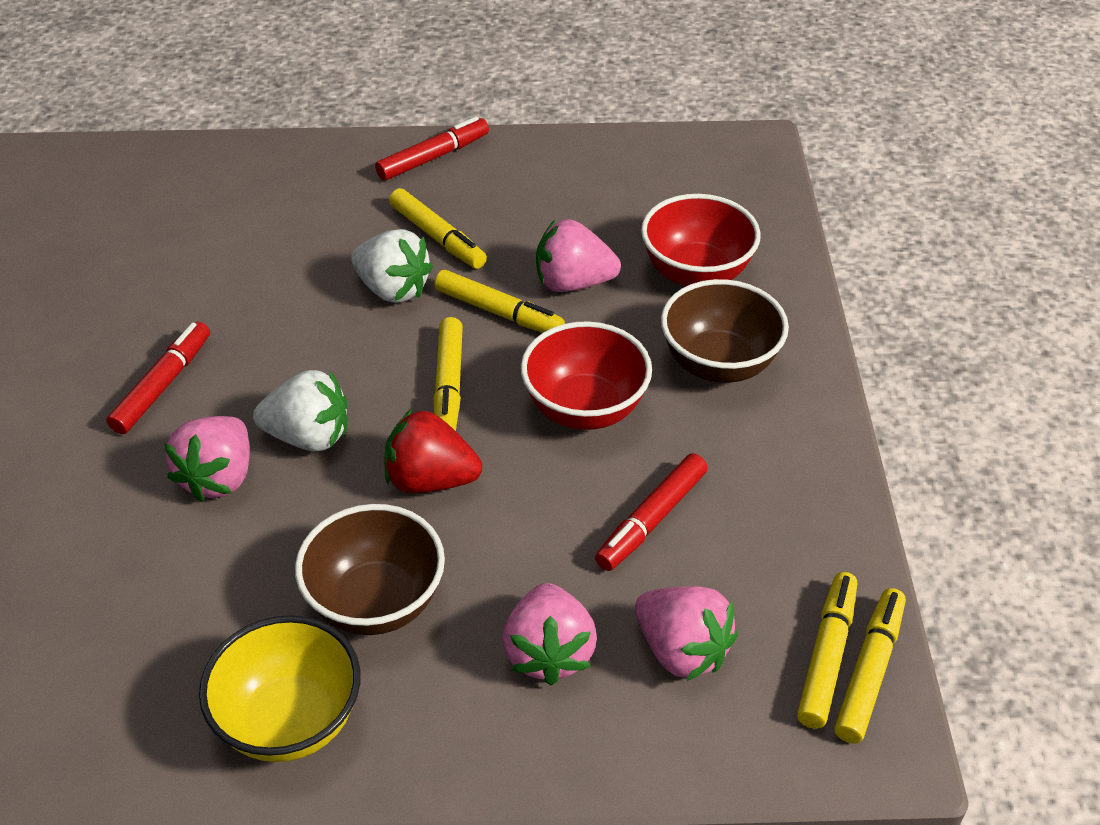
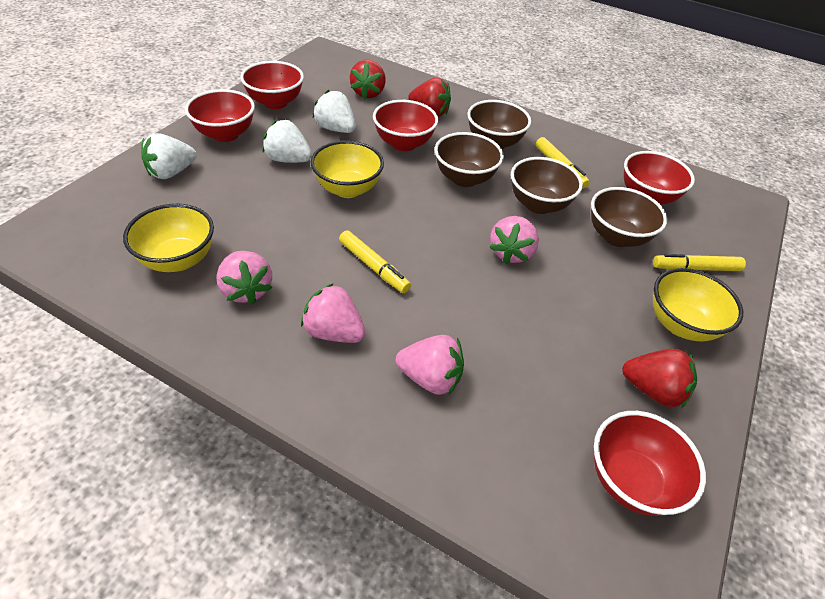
brown bowl: [295,504,445,635] [661,279,789,383] = 2 -> [435,132,504,187] [467,100,531,149] [511,157,583,214] [591,187,667,247] = 4
red bowl: [521,321,652,430] [641,194,761,287] = 2 -> [185,89,255,142] [240,61,304,109] [373,100,438,151] [594,411,706,516] [624,151,695,204] = 5
red marker: [106,322,210,434] [375,116,489,181] [595,453,708,571] = 3 -> none = 0
red strawberry: [384,408,482,493] = 1 -> [350,60,386,99] [408,78,451,117] [622,349,697,408] = 3
white strawberry: [253,370,347,452] [351,229,433,303] = 2 -> [141,133,197,179] [262,120,312,163] [313,90,356,133] = 3
yellow bowl: [199,615,361,762] = 1 -> [123,204,214,272] [310,141,384,198] [653,268,743,342] = 3
yellow marker: [389,188,487,269] [433,317,463,431] [434,270,565,333] [797,572,857,729] [834,588,906,743] = 5 -> [339,230,411,293] [536,137,590,189] [653,254,746,271] = 3

